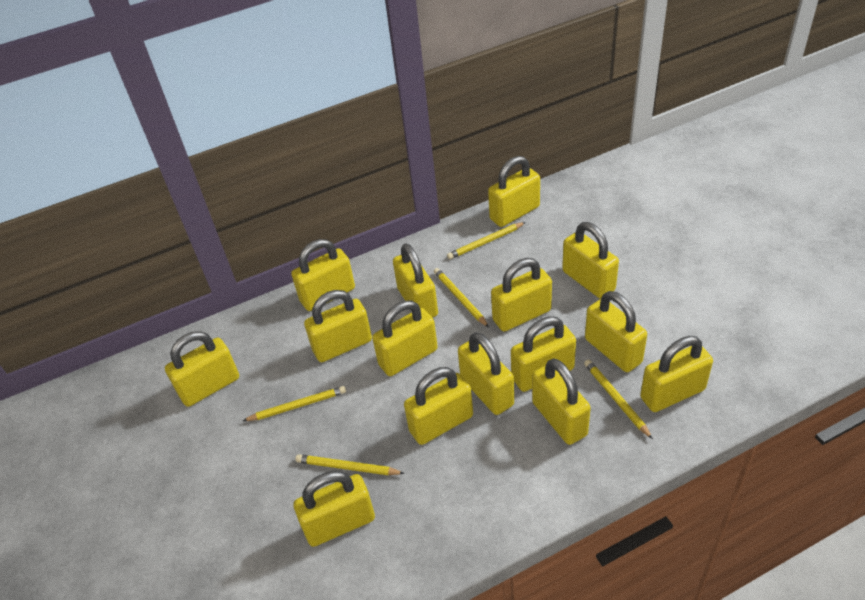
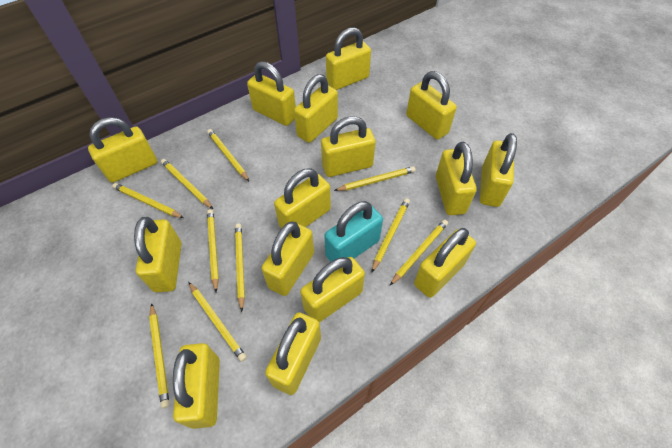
turquoise padlock: none = 0 -> [324,201,383,262] = 1
yellow pencil: [243,386,346,421] [295,454,405,475] [434,268,489,328] [447,222,526,259] [584,359,653,439] = 5 -> [112,183,184,218] [149,303,170,408] [161,159,213,209] [189,282,247,362] [207,129,249,181] [207,209,219,292] [235,224,245,312] [334,166,415,191] [371,198,410,273] [390,220,448,285] = 10

